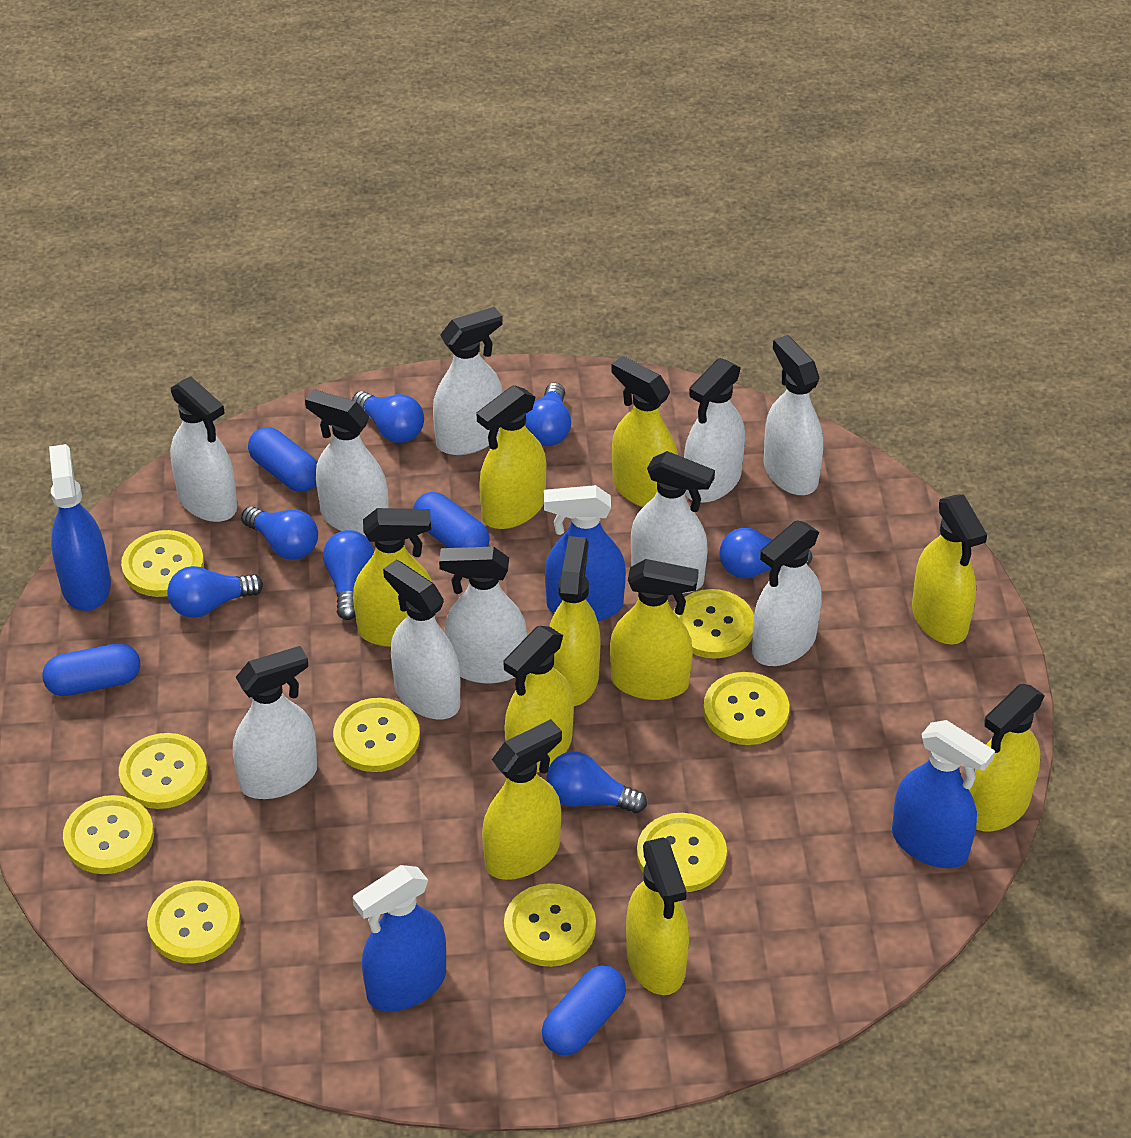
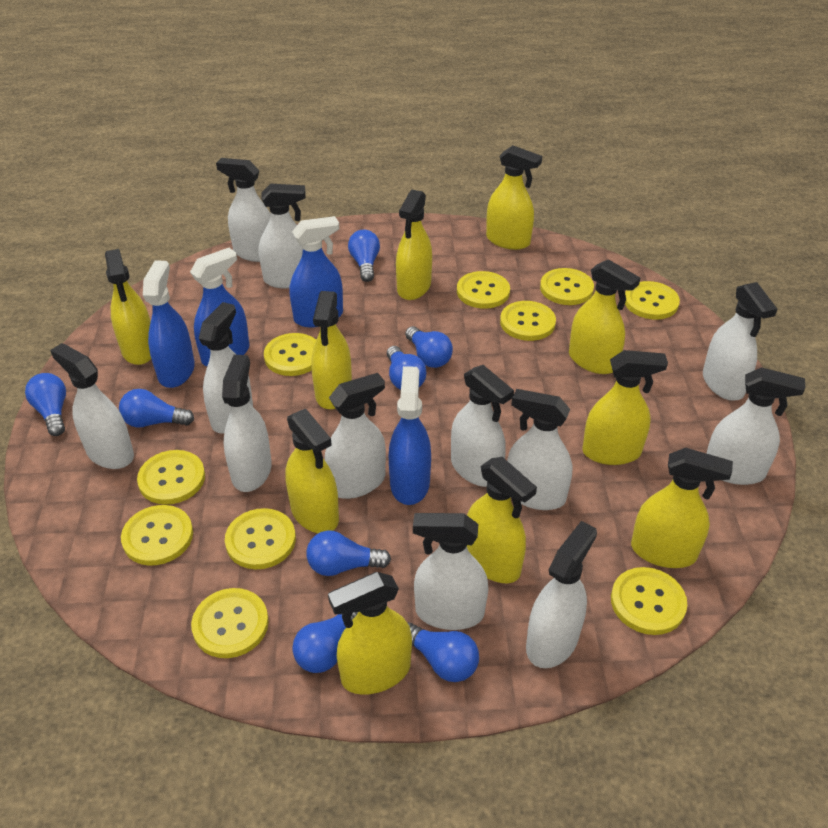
blue capsule: [42,643,140,696] [248,427,317,492] [414,492,489,548] [542,966,626,1055] = 4 -> none = 0
blue light bulb: [167,566,263,618] [241,506,318,560] [323,530,374,620] [352,391,424,443] [525,383,571,446] [546,751,647,813] [719,528,813,579] = 7 -> [25,373,66,436] [119,389,194,428] [292,612,358,673] [306,530,391,576] [348,230,380,282] [387,346,426,390] [405,326,453,368] [408,623,479,682] = 8
white spray bottle: [170,376,237,522] [233,646,317,799] [305,389,389,536] [383,560,460,720] [433,307,503,455] [439,546,527,683] [631,451,715,594] [684,358,745,503] [752,520,822,666] [764,335,823,495] = 10 -> [50,343,134,469] [199,302,253,434] [216,158,270,262] [222,355,272,492] [259,184,306,289] [325,373,386,499] [413,513,488,630] [451,365,514,487] [507,389,573,510] [526,521,597,668] [703,282,777,401] [706,367,806,485] = 12
yellow button: [63,795,154,874] [119,733,207,809] [121,530,204,597] [147,880,241,963] [333,698,420,772] [504,883,596,967] [637,813,727,892] [674,589,754,659] [703,672,789,745] = 9 -> [121,505,193,566] [137,450,205,505] [191,588,269,658] [225,508,296,569] [264,333,316,376] [457,271,510,309] [500,301,556,341] [540,268,594,305] [611,567,687,635] [625,281,680,320] = 10

